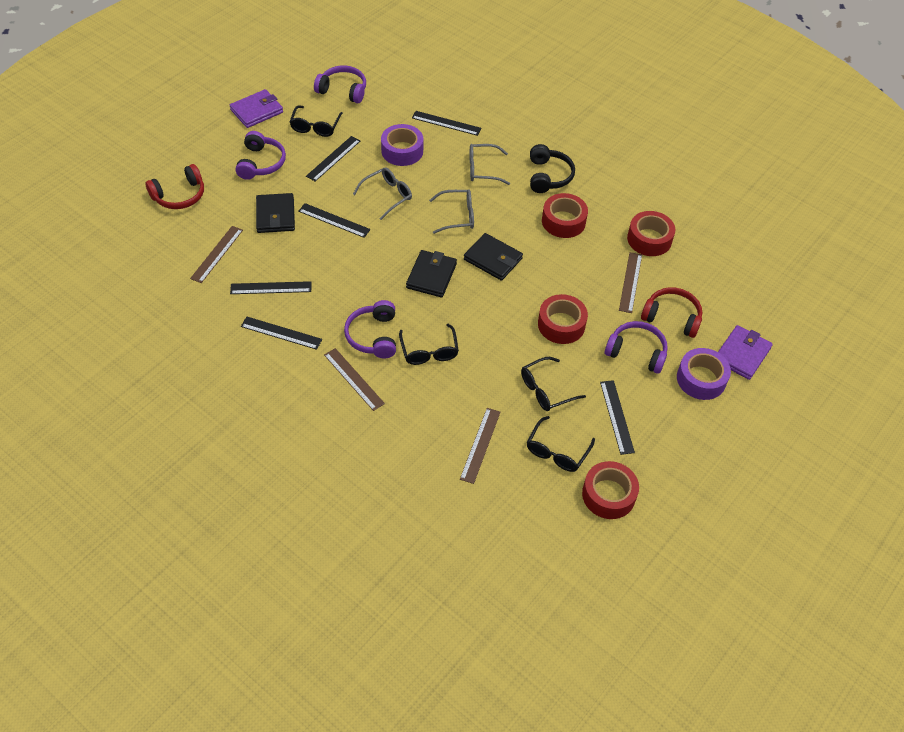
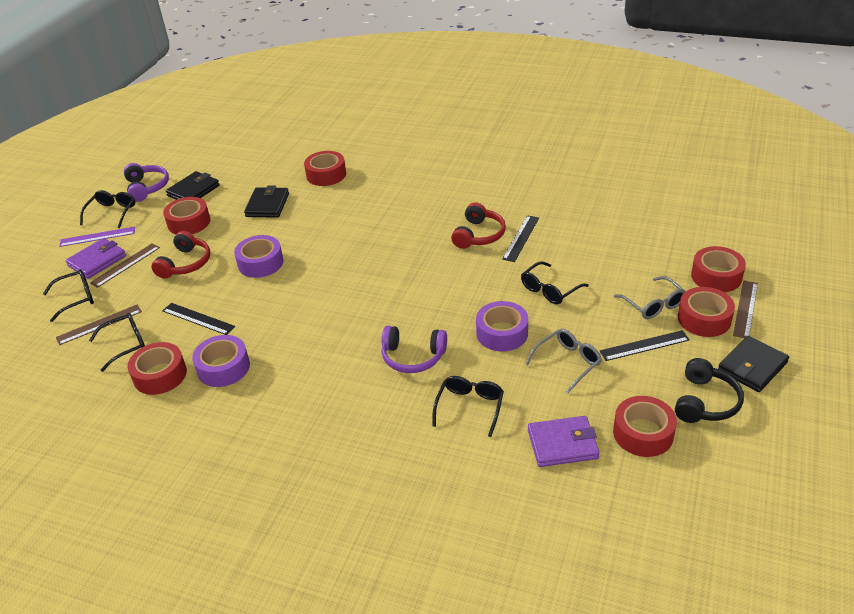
black glasses: [290,105,343,137] [399,324,459,365] [521,357,586,411] [527,416,595,472] = 4 -> [43,269,94,322] [80,190,135,228] [89,313,145,372] [433,376,504,437] [521,261,589,304] = 5
black ruler: [230,281,312,294] [241,317,322,350] [298,203,370,238] [306,136,360,181] [412,111,481,136] [600,380,635,455] = 6 -> [162,303,235,335] [502,215,539,262] [600,330,690,361] = 3
brown ruler: [190,226,243,283] [324,348,385,411] [460,408,500,484] [619,252,642,313] = 4 -> [56,304,142,345] [90,243,160,288] [733,281,758,338] = 3
grey glasses: [353,167,412,220] [429,189,474,234] [470,144,510,185] = 3 -> [526,329,602,393] [614,276,686,319] = 2
purple headphones: [235,131,286,180] [314,66,366,103] [344,300,396,358] [605,321,668,374] = 4 -> [124,163,169,202] [381,326,447,373] = 2
purple ruler: none = 0 -> [59,227,135,247] = 1
purple tape: [381,124,423,166] [677,348,731,400] = 2 -> [192,335,250,387] [234,235,284,278] [476,301,528,352] = 3
red tape: [538,294,588,344] [542,193,588,238] [582,461,639,519] [627,211,676,256] = 4 -> [127,342,187,395] [163,197,210,234] [304,151,346,186] [613,396,677,457] [678,287,735,337] [691,246,746,292] = 6

